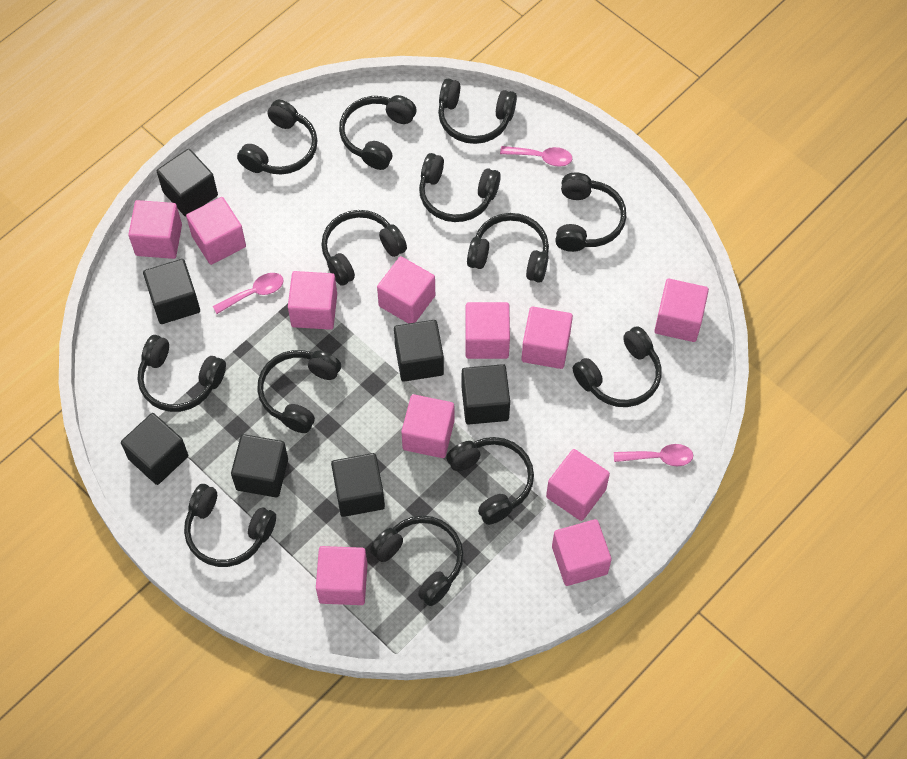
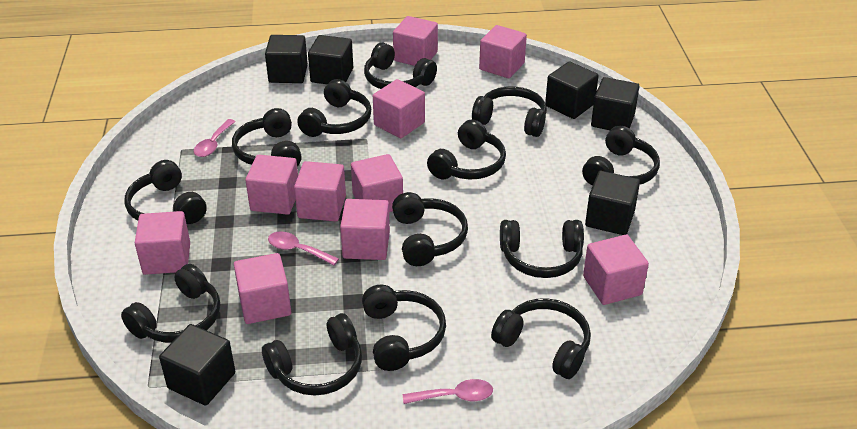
black cube: [121,413,188,485] [143,259,200,324] [157,149,218,217] [231,434,288,497] [331,453,385,517] [394,320,444,382] [461,364,510,425] = 7 -> [159,324,235,406] [265,35,308,83] [308,35,353,84] [545,61,599,119] [585,171,640,235] [591,77,640,130] = 6
pink cube: [128,200,182,259] [186,197,246,265] [288,271,337,330] [316,546,367,605] [377,256,435,324] [401,394,454,458] [465,302,510,359] [521,306,573,369] [546,449,610,521] [552,519,612,586] [654,279,709,342] = 11 -> [135,211,190,275] [234,253,291,324] [245,155,298,215] [294,161,346,221] [340,199,390,260] [351,154,403,212] [373,79,425,138] [393,16,438,66] [479,25,527,78] [583,235,649,305] = 10

